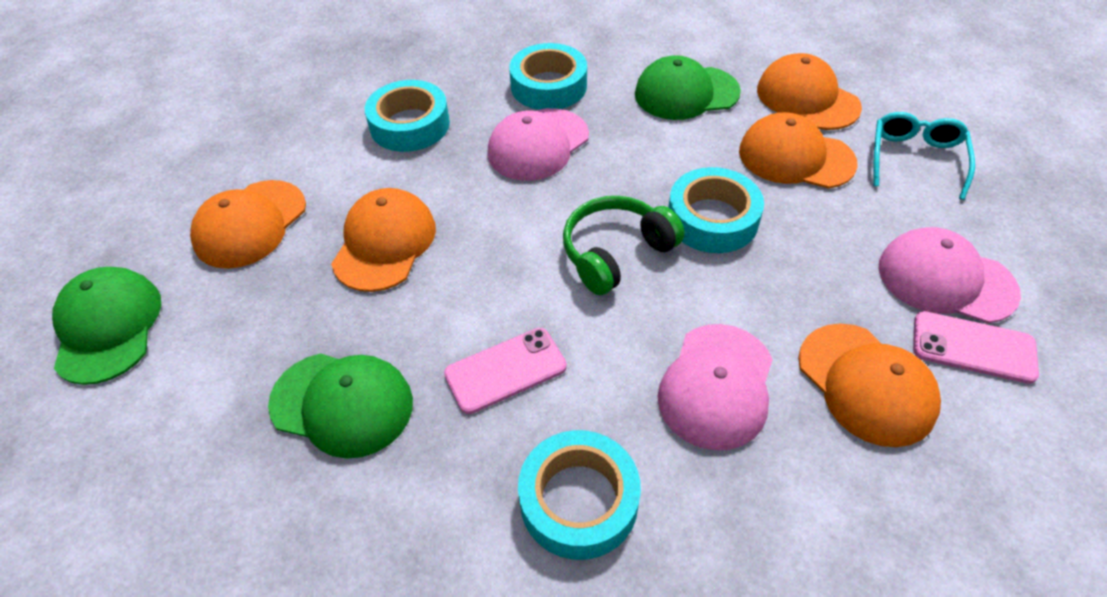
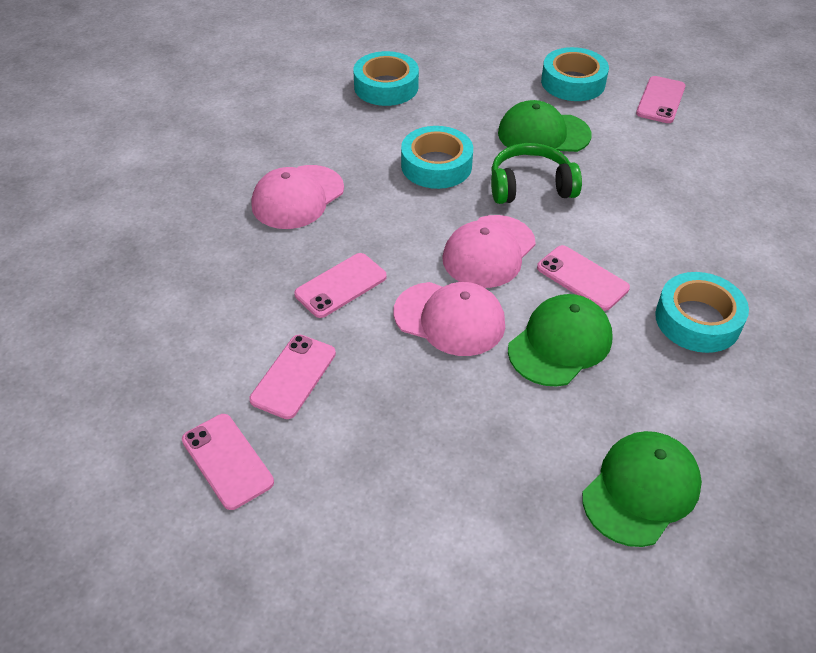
orange cap: [190,180,306,269] [331,188,436,292] [739,112,857,189] [757,53,862,130] [798,323,941,447] = 5 -> none = 0
pink phone: [444,328,567,414] [913,311,1039,384] = 2 -> [182,414,274,510] [249,335,336,419] [294,253,387,318] [537,245,630,311] [636,76,685,123] = 5
turquoise glasses: [874,112,975,200] = 1 -> none = 0

